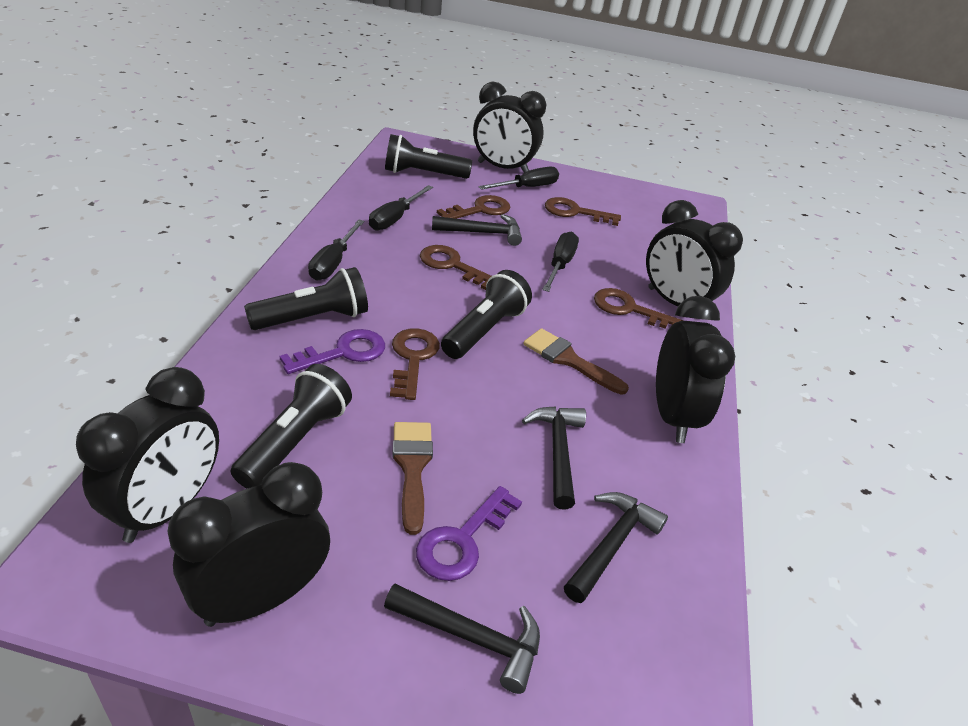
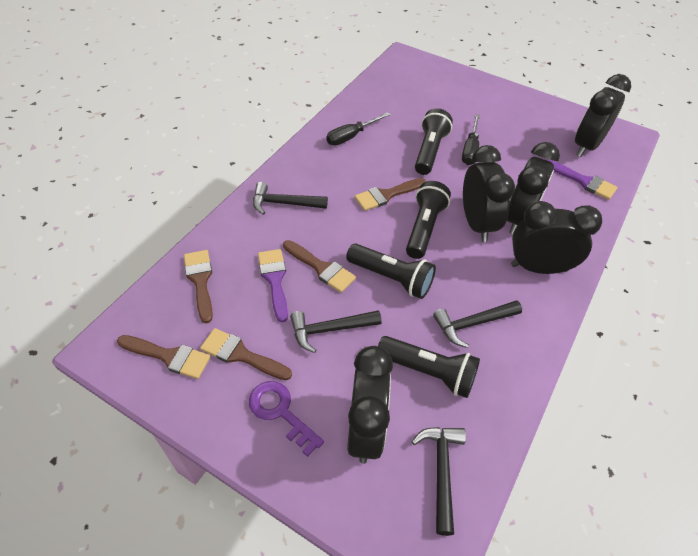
black screwdriver: [308,219,365,280] [369,185,433,231] [478,167,559,190] [542,232,579,292] = 4 -> [326,112,390,145] [462,114,480,165] = 2
brown brush: [392,422,433,535] [523,328,629,394] = 2 -> [117,335,211,379] [184,250,213,324] [200,328,292,380] [283,240,356,293] [355,178,426,211] = 5
brown key: [390,328,440,400] [420,245,491,290] [437,195,510,219] [545,197,621,226] [594,288,683,329] = 5 -> none = 0
purple brush: none = 0 -> [258,249,288,322] [547,160,618,200] = 2
purple key: [280,329,385,374] [416,486,522,581] = 2 -> [249,381,324,457] = 1

